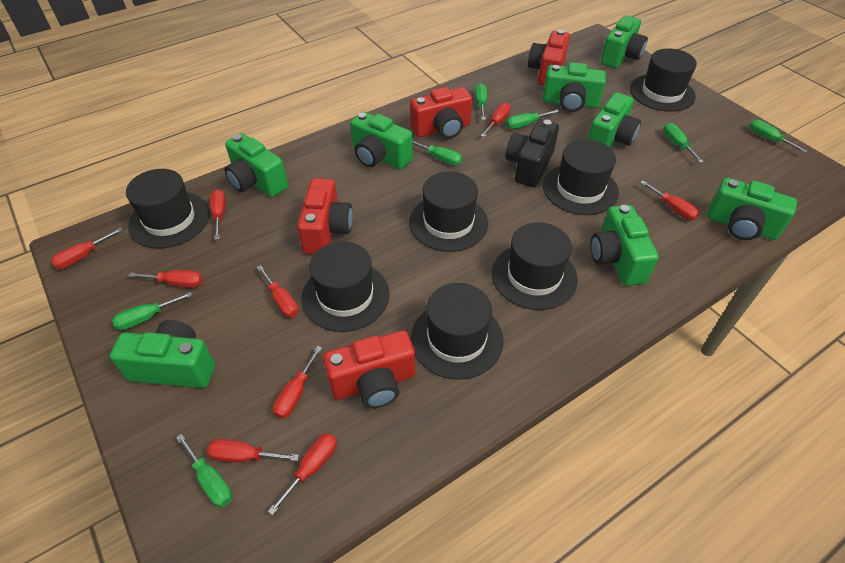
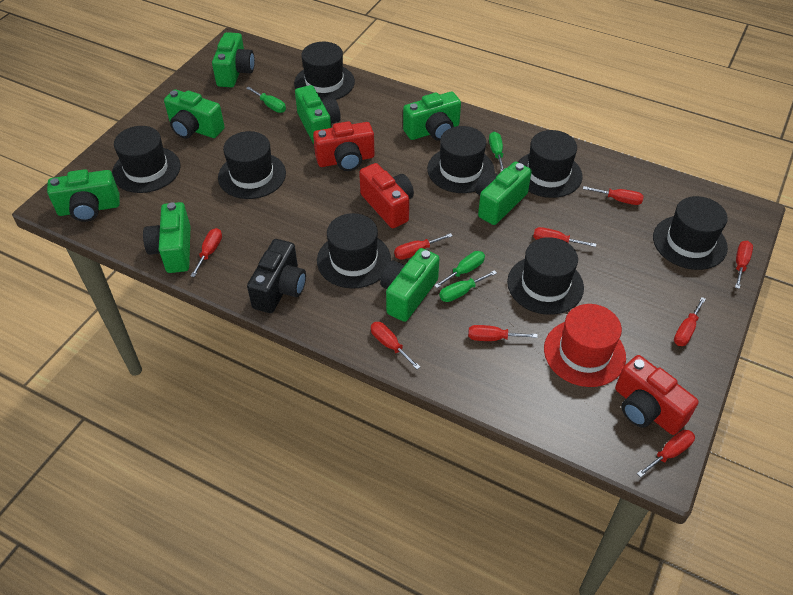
black hat: [126,169,210,249] [301,241,389,332] [409,171,488,252] [411,283,504,380] [492,222,578,310] [543,139,619,215] [630,48,697,112] = 7 -> [112,126,181,193] [218,131,286,199] [294,42,355,100] [317,213,391,289] [427,126,495,193] [507,237,584,315] [518,130,583,198] [653,196,728,270] = 8
green screwdriver: [112,292,192,330] [176,434,232,507] [413,141,462,165] [475,83,487,120] [506,110,559,129] [663,123,704,163] [749,120,807,153] = 7 -> [246,86,286,113] [434,251,485,288] [439,270,497,302] [489,132,504,172] = 4
red camera: [297,178,353,254] [323,330,415,408] [410,87,472,139] [528,30,570,85] = 4 -> [313,121,375,171] [359,163,414,228] [615,355,699,435] = 3
red hat: none = 0 -> [544,304,626,387] = 1

